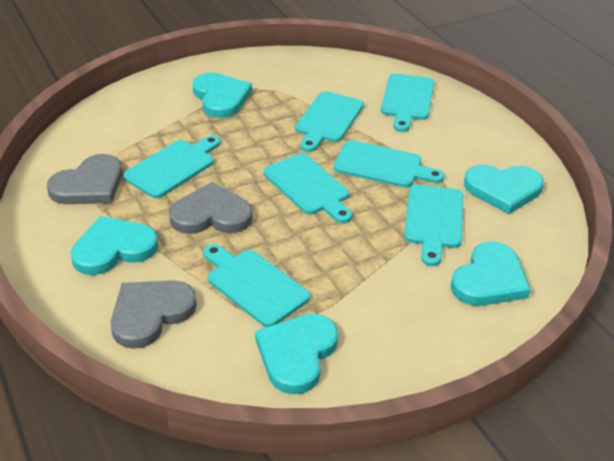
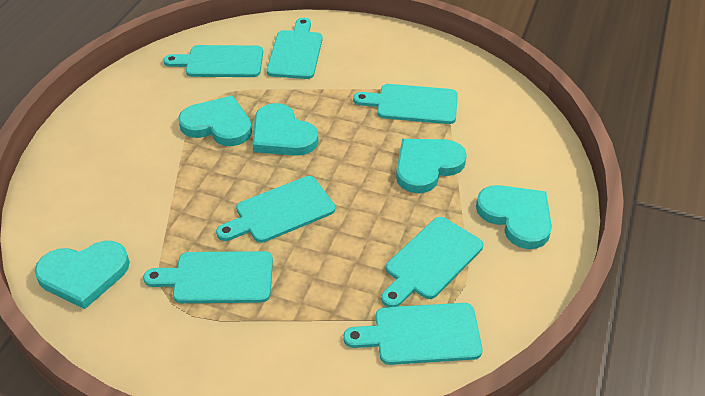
grey heart: [47,154,122,204] [111,280,197,349] [169,182,253,234] = 3 -> none = 0

